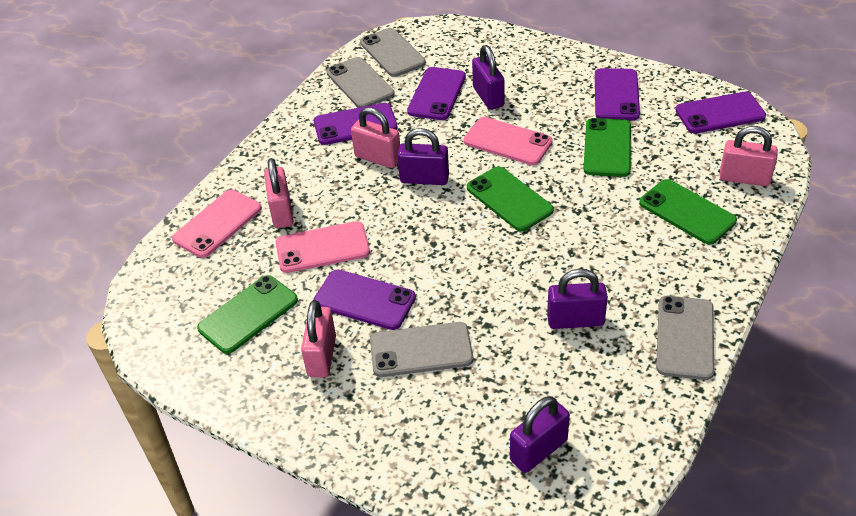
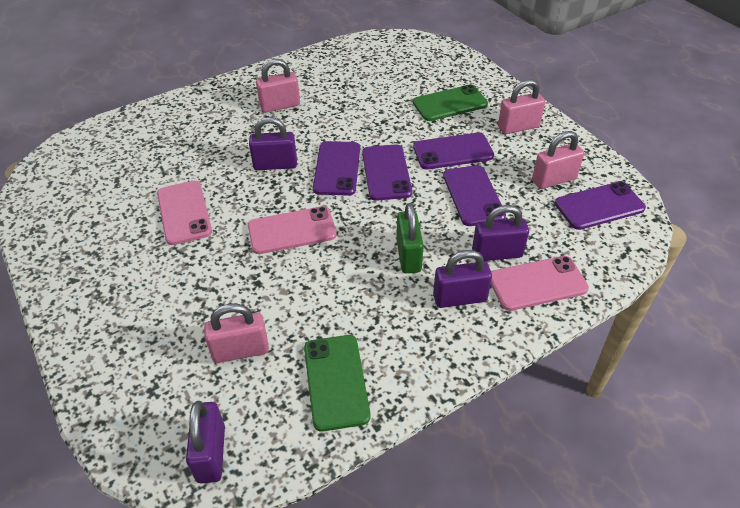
green padlock: none = 0 -> [396,203,424,273] = 1
green phone: [197,275,298,354] [467,166,554,231] [583,118,631,177] [639,179,737,245] = 4 -> [304,335,371,432] [413,84,488,121] = 2
grey phone: [326,57,395,108] [360,28,426,77] [370,322,473,377] [656,296,714,380] = 4 -> none = 0

